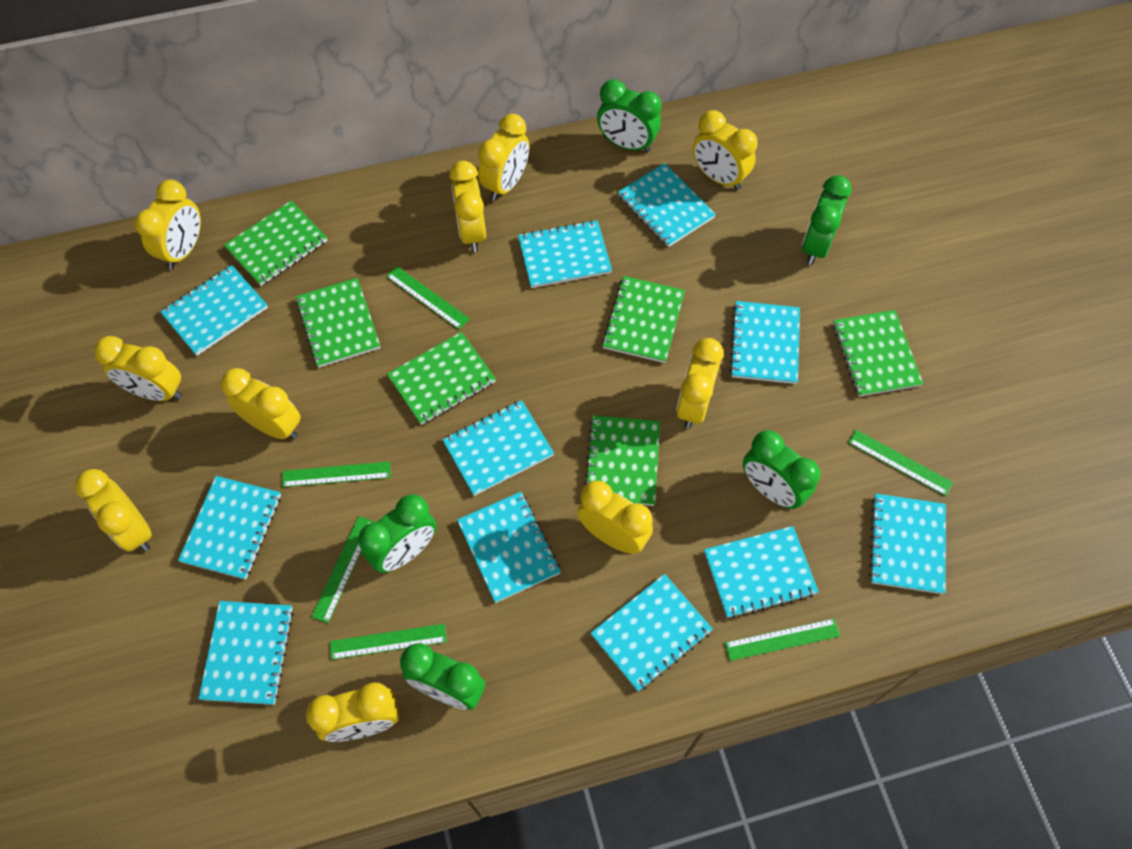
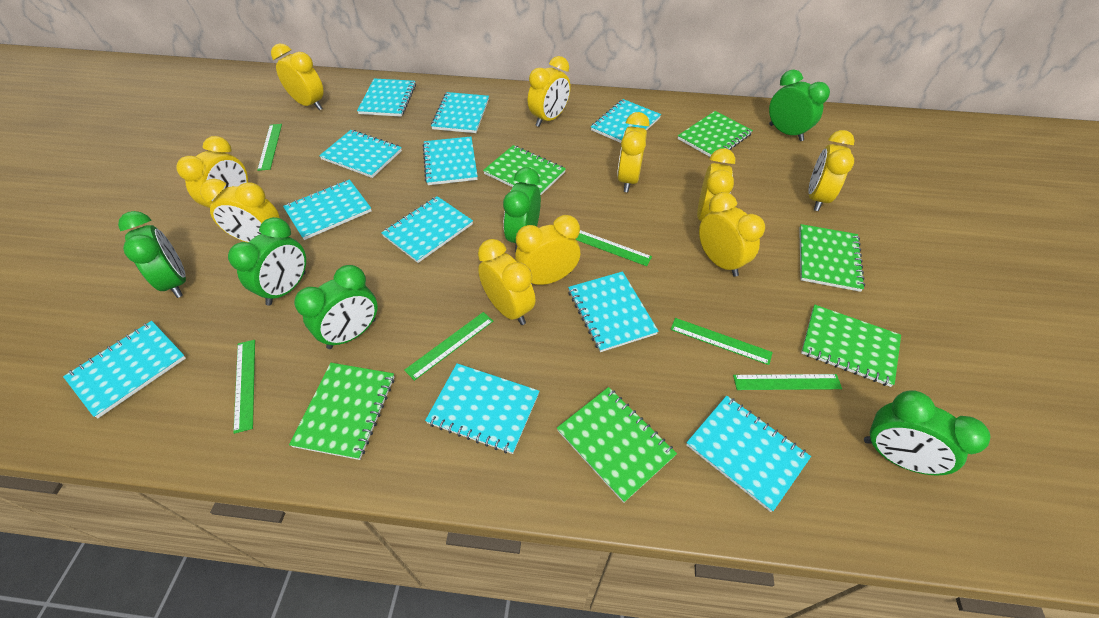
green clock: [358,494,436,573] [400,643,485,710] [597,79,661,153] [743,430,821,509] [802,175,852,265] = 5 -> [118,211,186,298] [228,217,306,306] [294,265,377,349] [503,167,541,253] [769,69,830,141] [864,390,990,475] = 6

